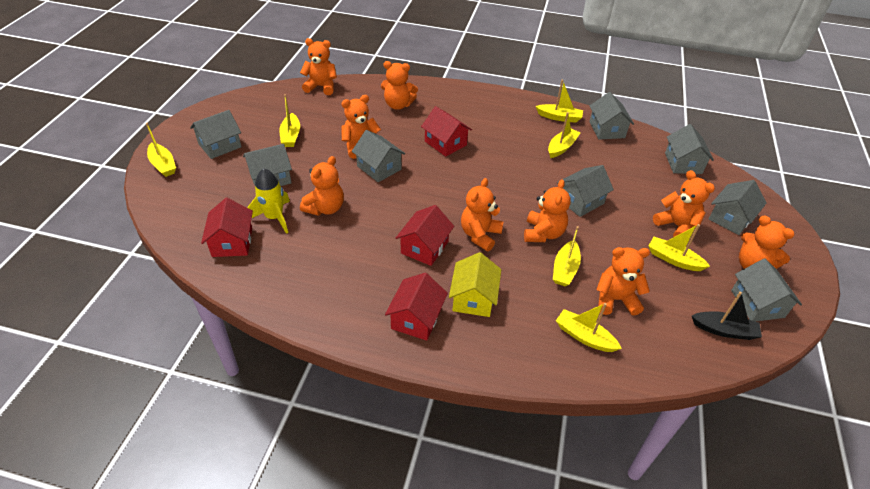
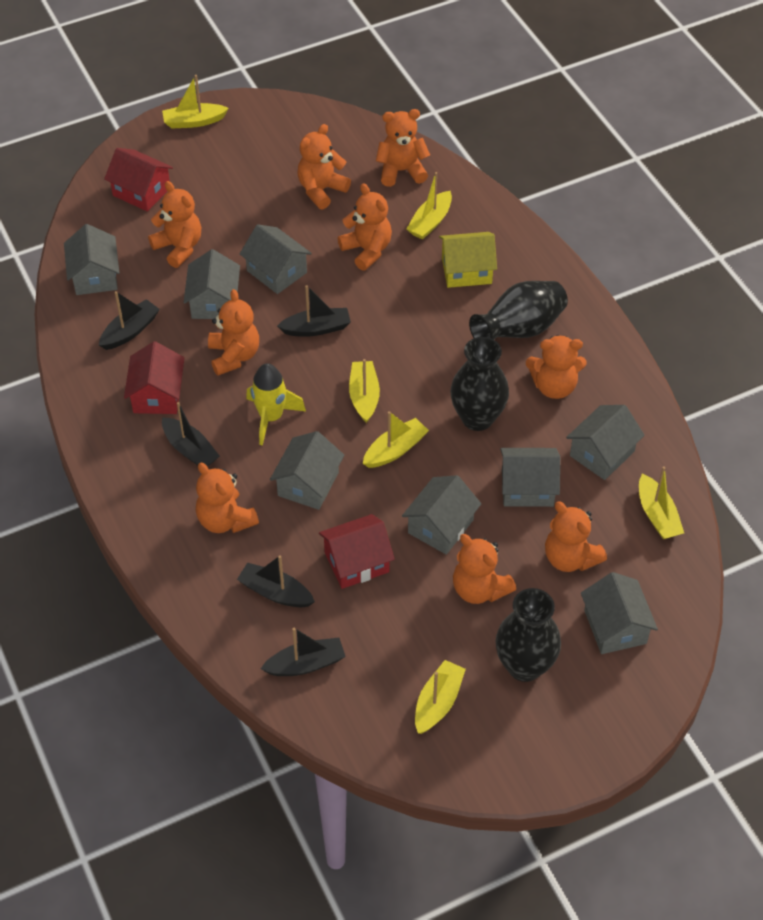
black boat: [692,292,762,340] = 1 -> [99,291,160,350] [162,402,220,467] [237,555,315,607] [261,628,346,676] [277,285,351,337] = 5
black vase: none = 0 -> [450,337,509,431] [469,281,568,340] [495,588,561,682] = 3
red house: [201,198,253,257] [385,273,448,341] [396,205,454,266] [421,106,472,157] = 4 -> [104,148,173,212] [124,341,184,414] [319,514,395,589] = 3
yellow boat: [146,123,176,177] [279,94,300,147] [536,80,583,123] [548,112,580,158] [553,226,581,286] [556,303,622,352] [649,224,710,271] = 7 -> [162,75,229,129] [349,359,380,423] [363,411,429,468] [407,172,452,240] [415,660,466,734] [639,466,684,539] = 6

